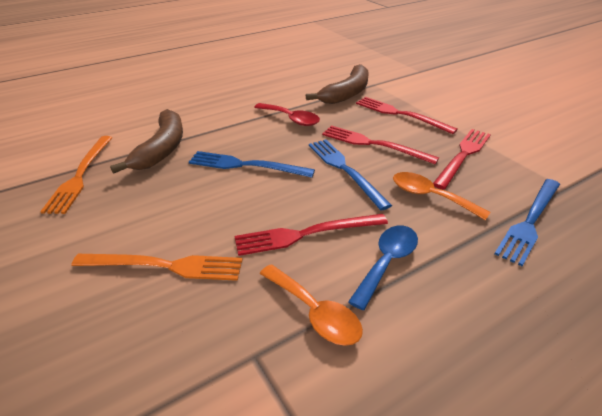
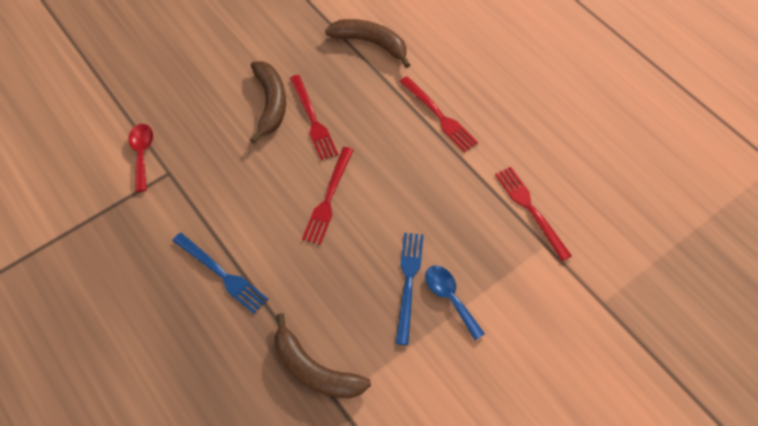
blue fork: [189,151,315,178] [309,139,392,210] [495,179,560,266] = 3 -> [172,233,268,314] [395,233,424,345] = 2
brown banana: [110,109,183,173] [306,64,369,104] = 2 -> [250,61,286,143] [275,313,371,398] [325,19,410,68] = 3
orange fork: [40,136,112,214] [72,254,243,281] = 2 -> none = 0
orange spoon: [259,264,363,346] [393,172,491,220] = 2 -> none = 0

